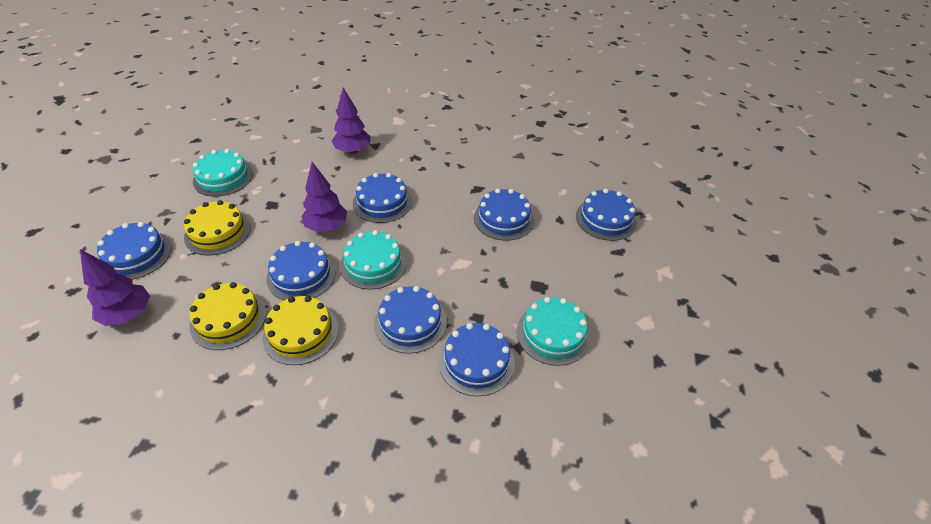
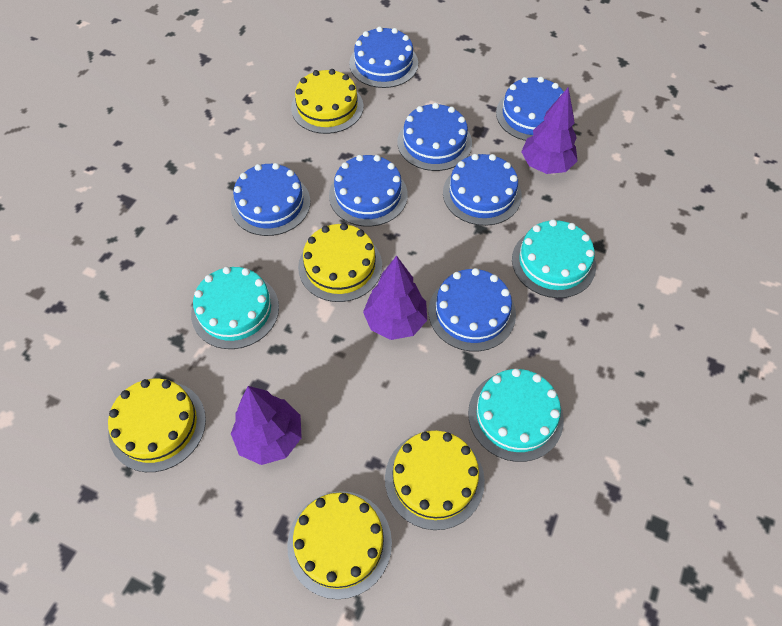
yellow cake: [184,200,251,256] [189,282,266,350] [263,296,339,365] = 3 -> [108,379,206,472] [287,491,392,599] [291,69,364,134] [298,223,382,302] [385,431,485,530] = 5

